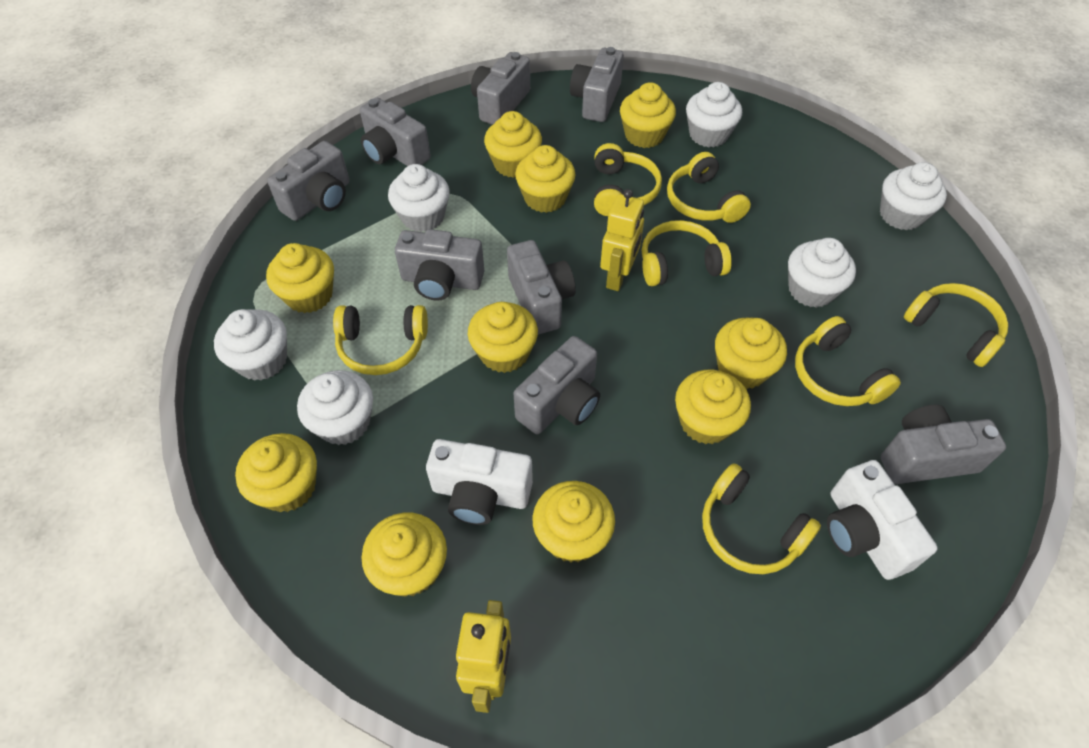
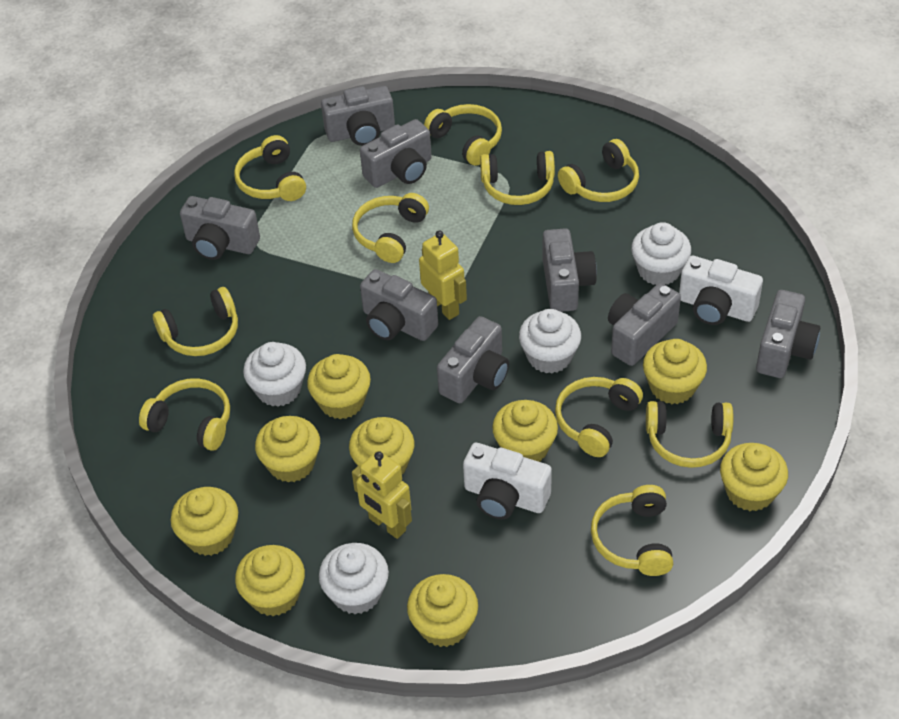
white cupcake: [214,309,287,381] [297,370,373,445] [388,164,450,232] [686,82,742,147] [788,238,856,308] [880,162,947,230] = 6 -> [243,342,306,407] [319,543,389,614] [519,309,581,373] [631,222,691,285] = 4
yellow cupcake: [235,433,317,512] [266,243,334,313] [362,513,447,596] [468,302,538,373] [484,111,542,178] [515,145,576,213] [532,481,615,563] [620,82,676,148] [675,370,751,444] [715,318,787,389] = 10 -> [171,487,238,556] [235,545,305,616] [255,416,320,482] [307,354,371,419] [349,417,414,474] [407,574,478,647] [492,400,558,462] [643,339,707,404] [720,443,788,511] = 9
yellow headphones: [333,305,428,375] [594,143,662,216] [642,220,732,286] [667,152,751,223] [702,463,821,574] [795,316,901,406] [904,283,1008,367] = 7 -> [139,378,230,451] [153,287,238,356] [234,135,306,201] [352,193,429,263] [424,104,502,166] [480,151,555,205] [555,377,643,457] [558,139,639,202] [591,485,673,576] [646,401,733,468] = 10

